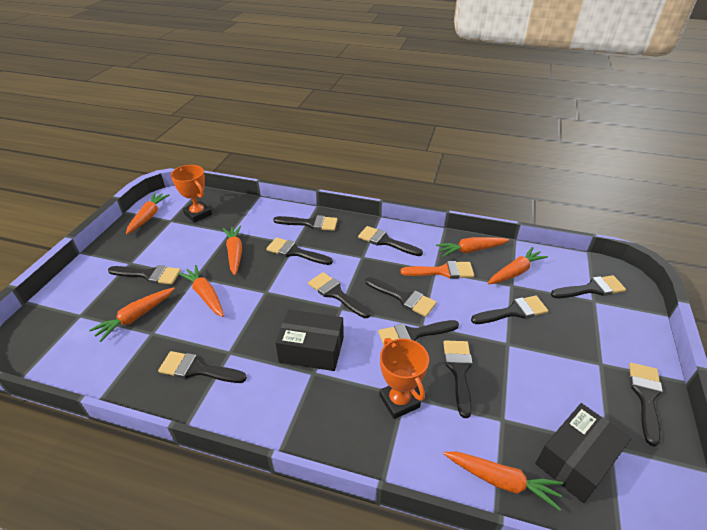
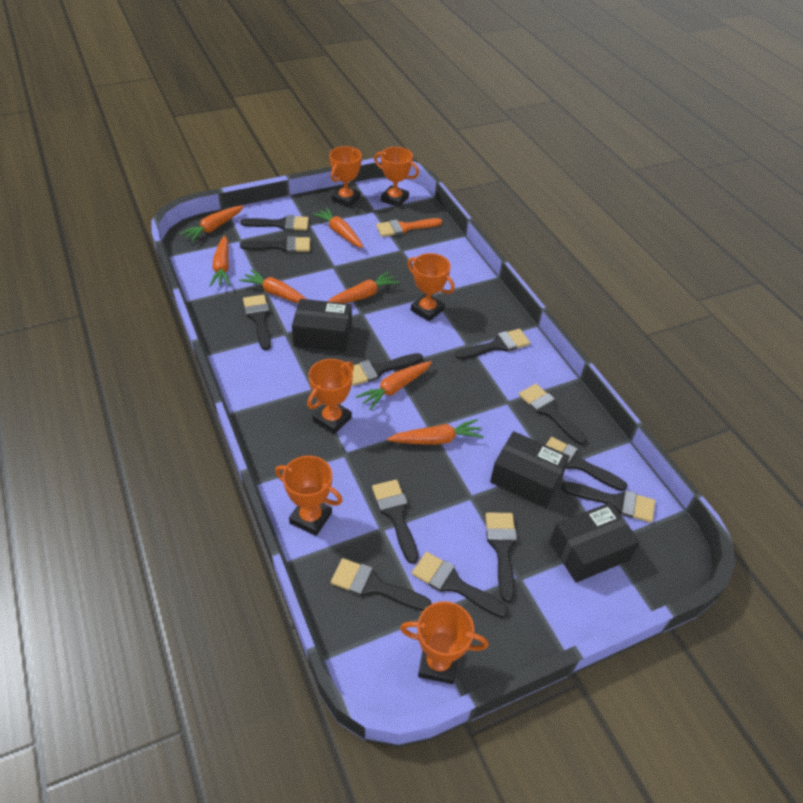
black box: [275,310,344,371] [535,403,631,503] = 2 -> [292,299,352,352] [490,431,570,508] [550,502,640,583] = 3
orange trophy: [171,165,212,223] [379,338,429,419] = 2 -> [275,456,343,536] [307,359,354,434] [329,146,362,207] [374,147,419,207] [400,601,488,684] [407,253,455,322] = 6

